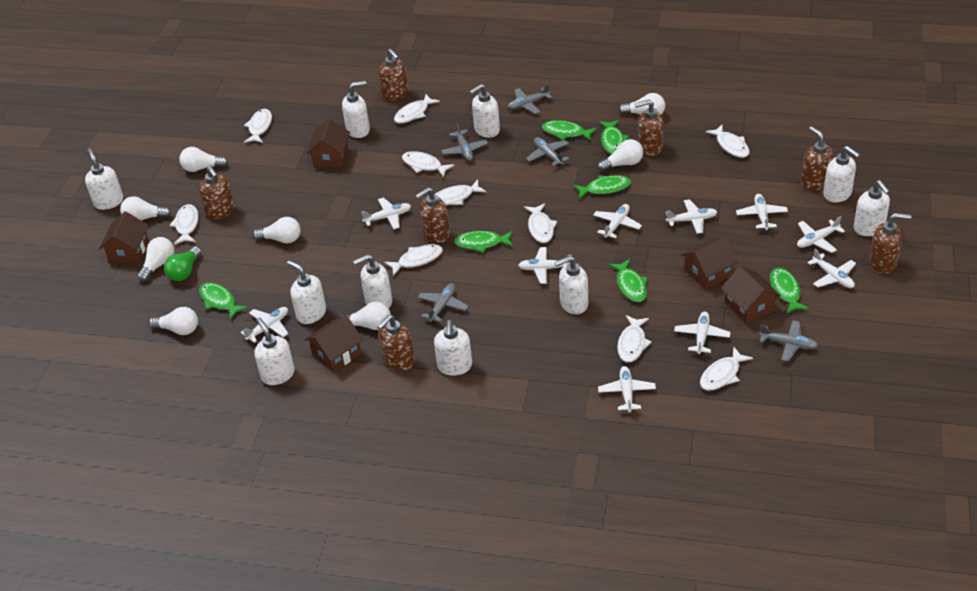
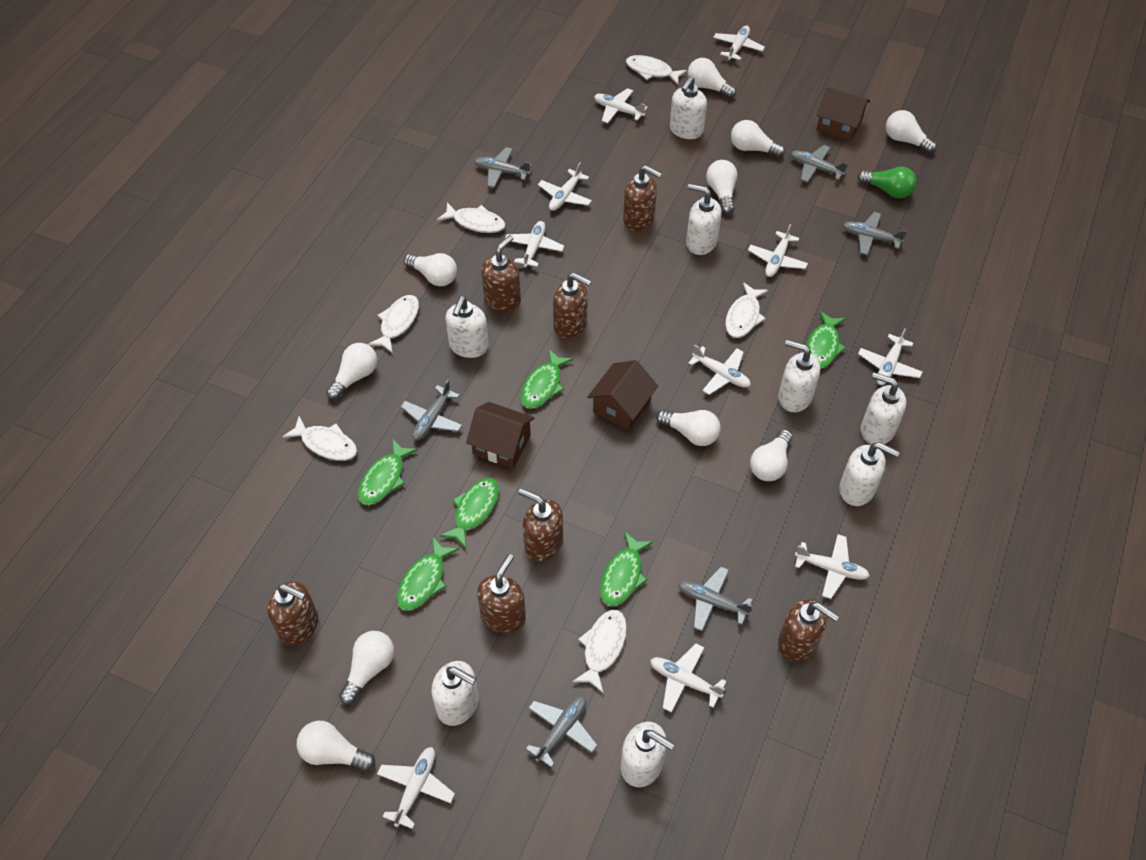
brown house: [99,212,149,263] [305,315,363,372] [307,119,350,167] [681,236,738,290] [721,266,781,324] = 5 -> [466,402,535,468] [588,360,658,431] [816,86,870,141] = 3
green fish: [199,283,248,320] [454,231,513,253] [542,120,597,141] [573,175,631,199] [599,120,629,154] [609,259,647,302] [770,268,809,313] = 7 -> [358,438,418,505] [397,536,459,611] [440,478,499,548] [521,349,573,409] [600,531,653,606] [807,311,846,369] = 6
grey plane: [418,283,468,322] [441,123,488,161] [508,84,552,114] [526,137,569,166] [760,320,818,362] = 5 -> [401,380,463,440] [474,147,532,188] [526,696,598,768] [678,567,752,631] [791,145,848,183] [843,212,907,255] = 6
white fish: [169,204,199,245] [244,109,272,143] [384,244,443,276] [394,94,440,124] [402,151,454,177] [435,179,486,205] [524,203,557,243] [617,315,652,363] [700,347,753,391] [705,125,750,158] = 10 -> [282,416,357,461] [368,295,419,353] [437,202,506,233] [572,610,627,693] [626,55,687,84] [725,282,768,338] = 6
white light bulb: [120,196,171,220] [137,237,174,282] [149,307,198,335] [179,147,228,172] [253,217,300,244] [341,301,391,330] [598,139,643,172] [619,93,665,115] = 8 -> [297,721,375,771] [326,343,377,400] [339,631,394,705] [404,253,457,286] [656,409,721,446] [688,58,736,98] [706,160,737,214] [731,120,785,158] [750,429,792,481] [886,110,937,153] = 10
white soap dispenser: [85,148,123,210] [254,318,295,385] [287,260,326,324] [342,81,370,138] [353,254,392,308] [434,320,472,376] [469,84,500,138] [555,256,588,314] [823,146,860,203] [854,180,890,236] = 10 -> [431,661,479,726] [445,296,489,358] [621,722,675,787] [670,76,707,139] [686,184,722,255] [778,340,820,412] [839,442,900,506] [861,372,906,444] = 8

